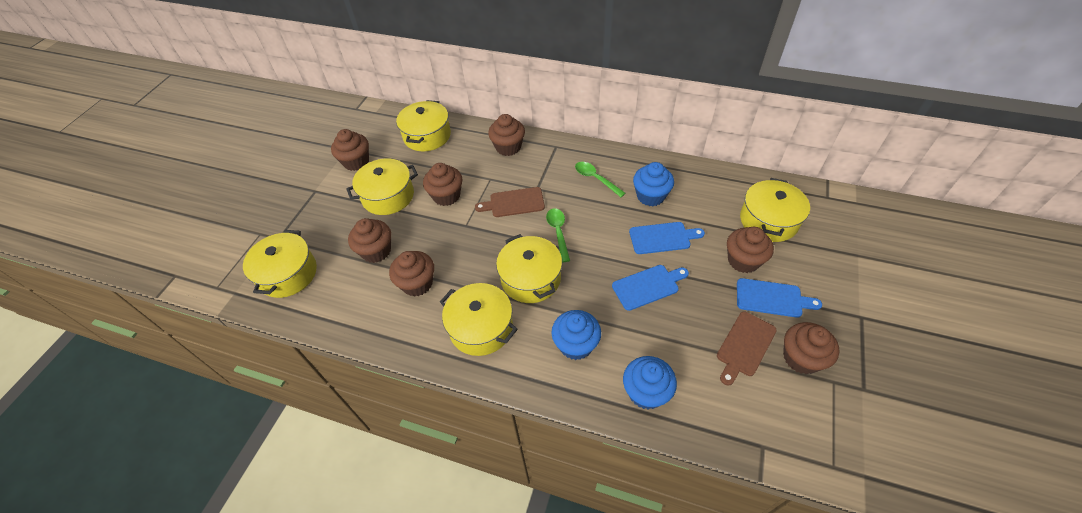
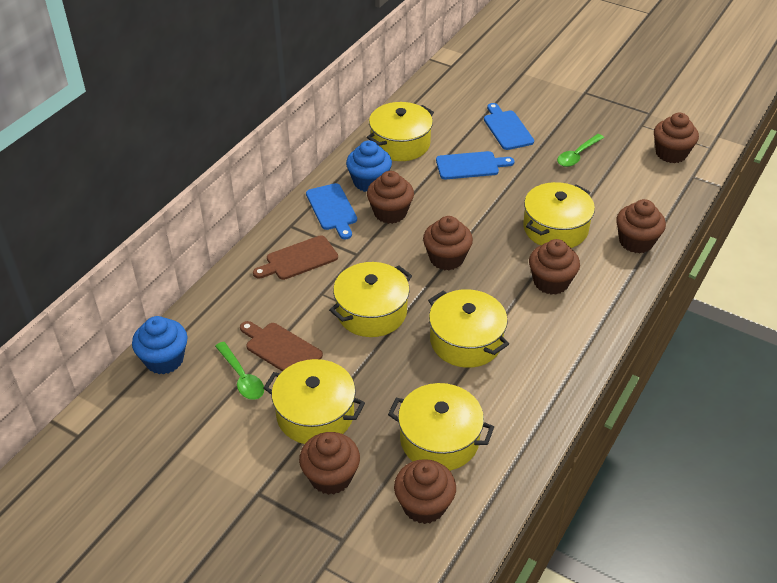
blue cupcake: [551,310,601,360] [623,356,677,409] [633,162,674,206] = 3 -> [132,316,187,374] [346,140,392,192] = 2

